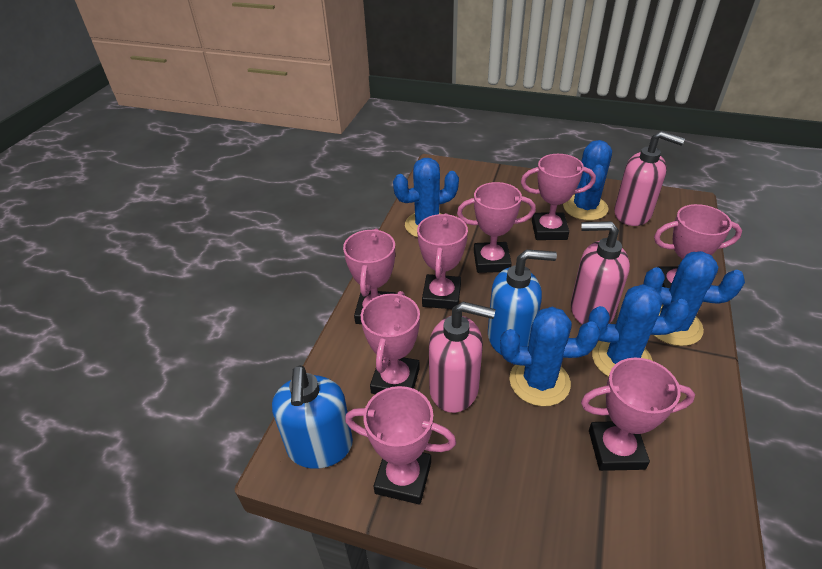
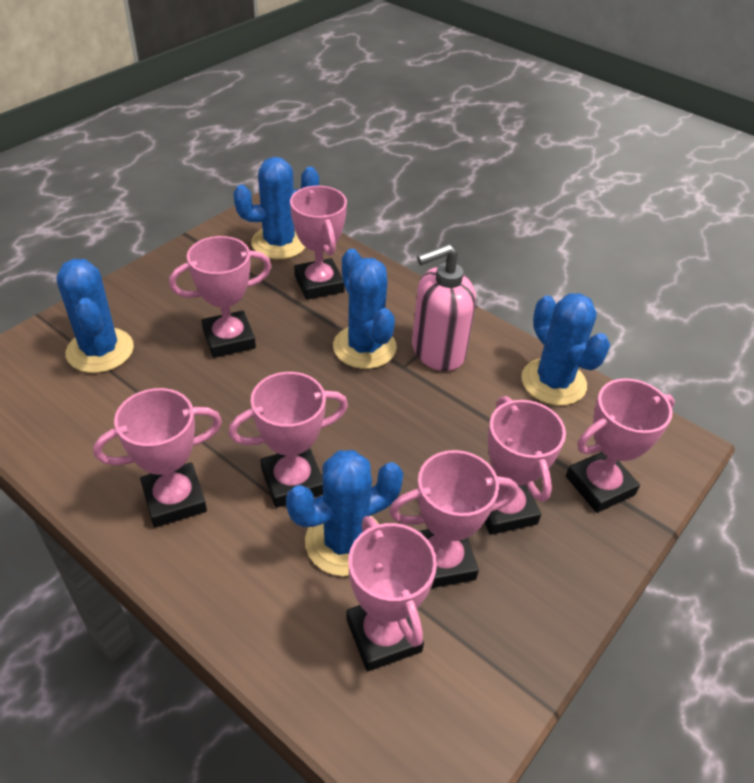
blue soap dispenser: [272,365,353,469] [488,249,557,355] = 2 -> none = 0
pink soap dispenser: [429,302,495,413] [571,221,630,325] [614,131,685,226] = 3 -> [412,244,476,371] = 1

